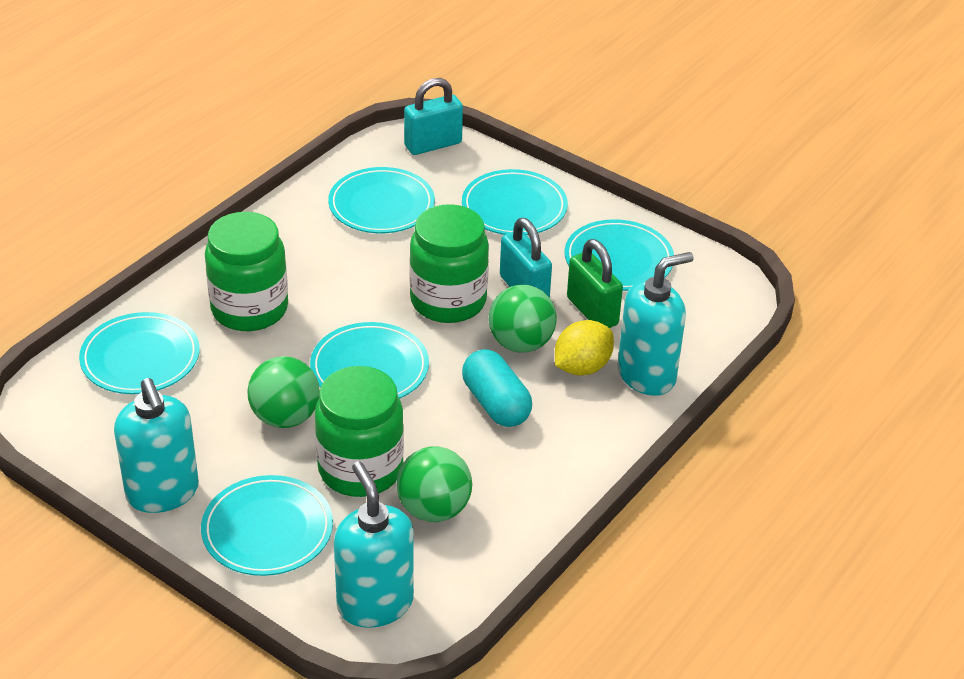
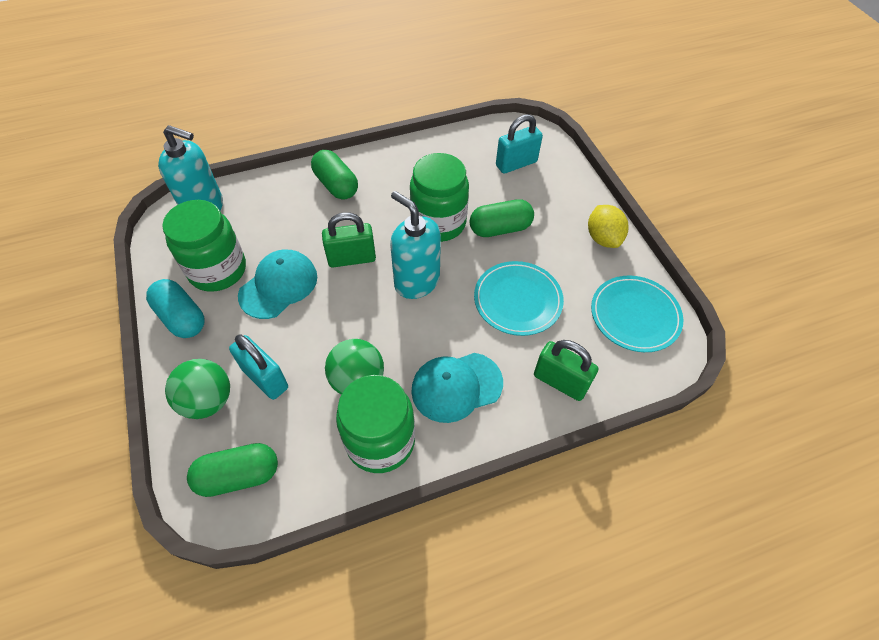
green ball: [247,356,320,428] [397,446,472,522] [489,285,557,352] = 3 -> [165,359,230,419] [325,339,384,395] = 2
green capsule: none = 0 -> [187,443,278,497] [311,150,358,200] [470,199,534,237] = 3
green padlock: [567,239,623,328] = 1 -> [322,212,376,268] [534,340,599,401] = 2
turquoise cap: none = 0 -> [238,250,317,319] [411,353,503,423] = 2
turquoise plate: [79,312,200,394] [201,475,333,576] [310,322,429,399] [328,167,435,233] [462,169,568,235] [564,219,674,291] = 6 -> [474,261,564,336] [591,276,683,352] = 2
turquoise soap dispenser: [114,378,199,513] [334,462,414,628] [618,252,694,396] = 3 -> [158,125,223,210] [390,191,441,299] = 2

